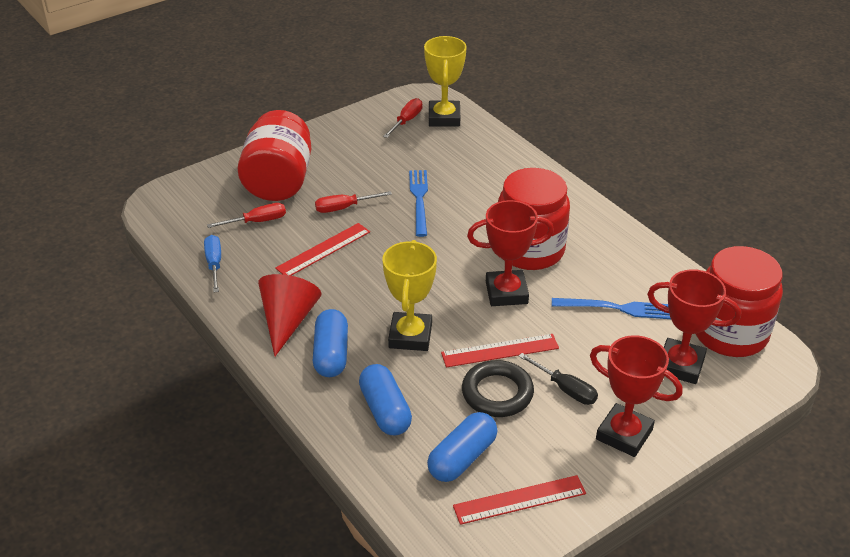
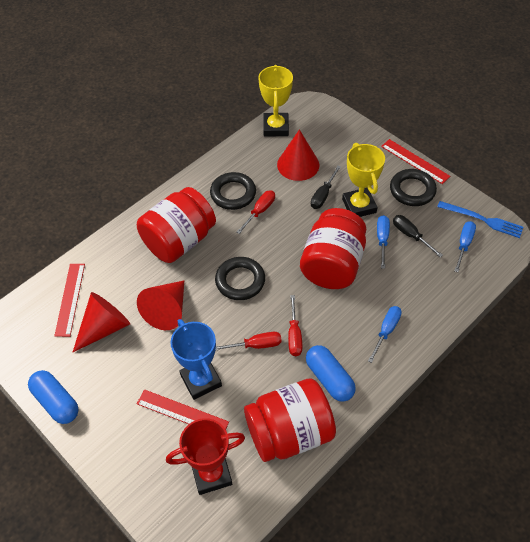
black ring: [462,360,534,417] = 1 -> [210,172,256,210] [215,257,265,300] [390,169,437,206] = 3
black screwdriver: [519,353,598,405] = 1 -> [311,166,341,209] [393,215,443,257] = 2
blue capsule: [313,309,348,377] [359,364,412,435] [427,412,497,482] = 3 -> [28,370,79,424] [306,345,356,402] = 2
blue fork: [409,170,428,237] [552,298,671,319] = 2 -> [437,201,523,238] = 1
blue screwdriver: [204,235,221,292] = 1 -> [368,306,402,363] [377,215,390,269] [454,221,476,272] = 3
blue trophy: none = 0 -> [170,319,222,400] = 1
red cone: [258,274,322,356] = 1 -> [73,292,130,352] [137,280,184,330] [277,129,319,181] = 3
red trophy: [467,200,554,306] [590,335,683,457] [647,269,741,384] = 3 -> [166,418,245,495] = 1

